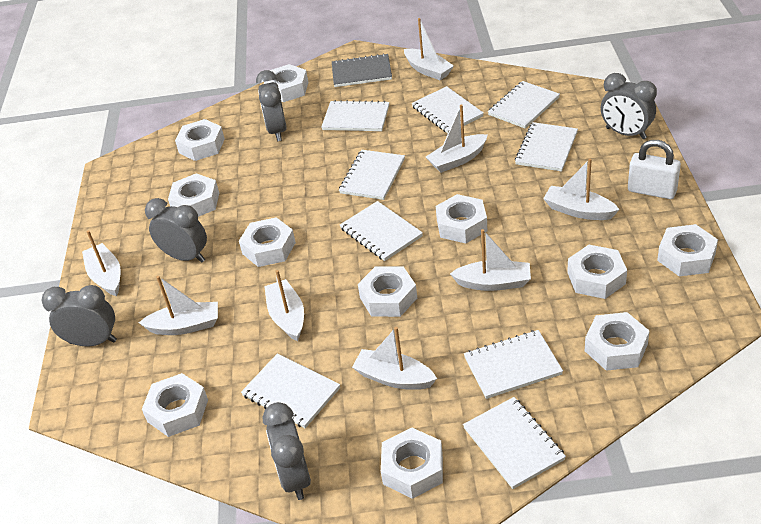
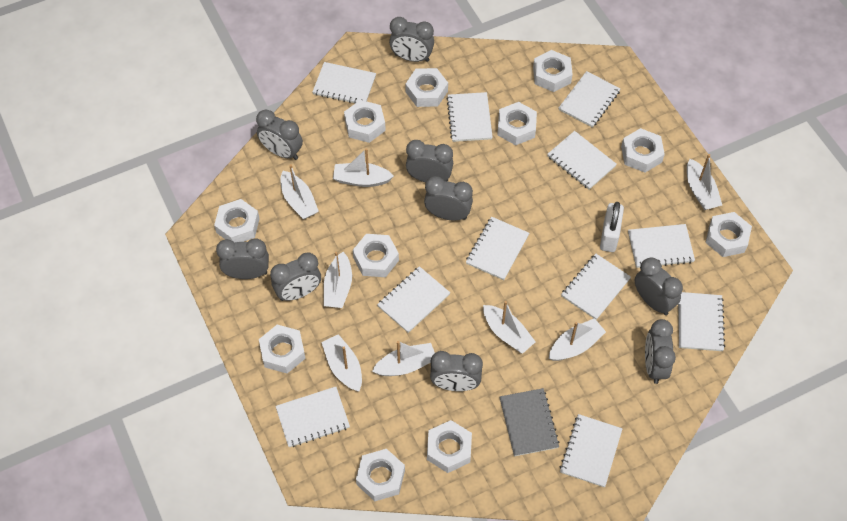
grey clock: [42,285,117,346] [145,198,207,263] [256,70,287,141] [263,402,311,500] [601,73,657,139] = 5 -> [216,238,269,279] [256,109,303,160] [270,252,321,301] [389,17,434,62] [406,140,453,182] [424,176,473,221] [430,351,483,391] [635,258,683,315] [645,319,676,384] = 9
white notebook: [241,353,340,428] [321,100,389,131] [339,150,405,200] [340,201,423,261] [411,86,484,133] [463,397,566,489] [464,330,563,399] [488,81,560,129] [515,122,578,172] = 9 -> [276,387,350,447] [313,62,376,103] [377,266,450,333] [447,92,493,142] [466,217,529,280] [547,131,617,189] [559,71,620,128] [560,414,623,487] [561,254,631,320] [628,224,695,268] [678,292,725,351] = 11

